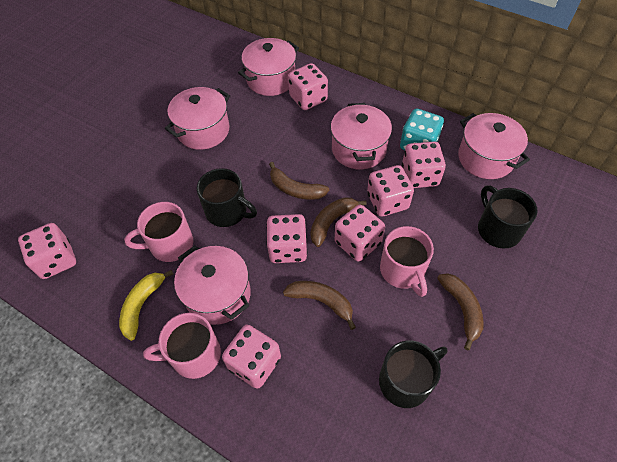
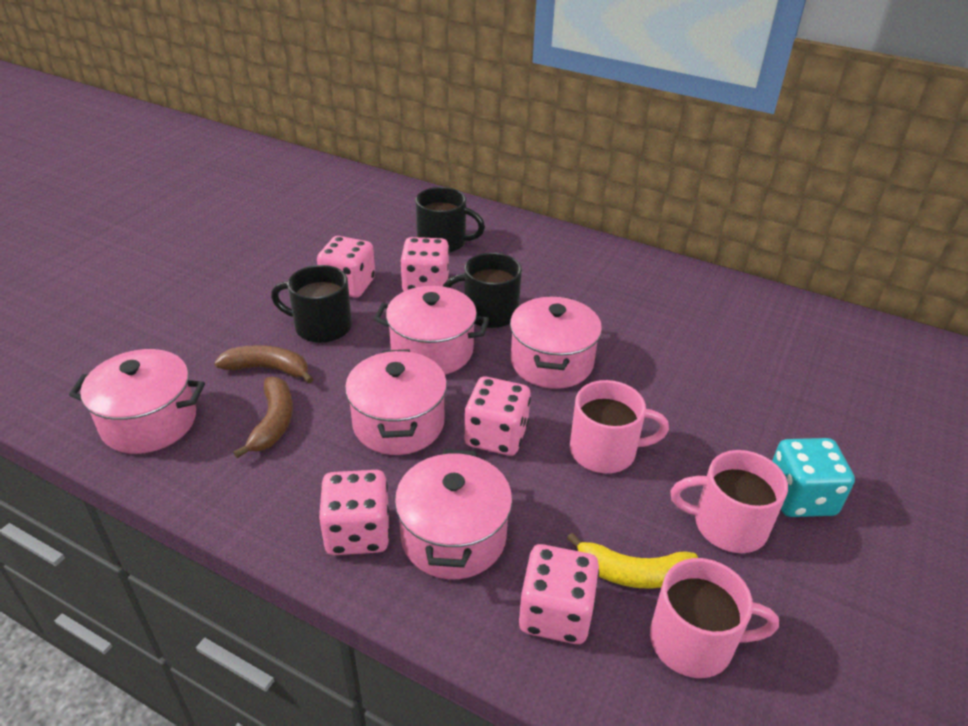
brown banana: [269,162,329,200] [283,281,356,330] [310,197,367,247] [437,273,484,350] = 4 -> [214,345,313,383] [233,377,293,458] = 2
pink dice: [18,223,76,279] [222,325,281,389] [266,214,308,263] [288,63,328,110] [335,205,385,262] [367,165,414,217] [402,141,446,188] = 7 -> [317,236,375,298] [319,470,390,555] [400,237,449,292] [464,377,531,456] [518,544,599,644] = 5

